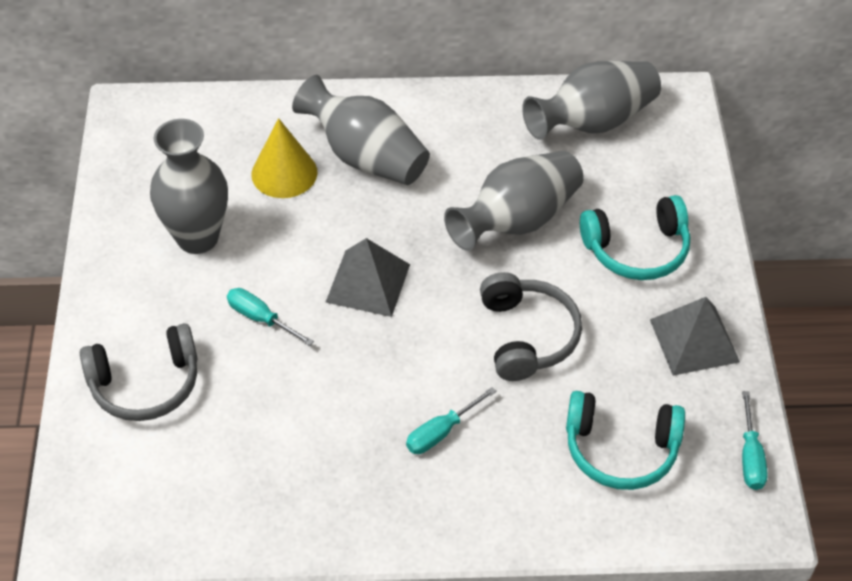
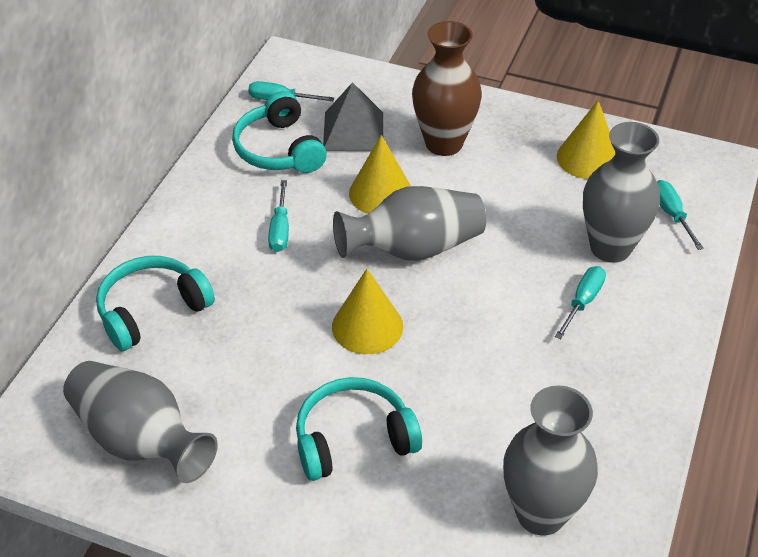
brown vase: none = 0 -> [412,21,482,156] = 1
grey headphones: [80,323,198,421] [480,272,582,381] = 2 -> none = 0
grey pyramid: [326,238,410,317] [650,297,740,376] = 2 -> [323,82,383,151] = 1
turquoise headphones: [566,391,685,490] [580,195,690,280] = 2 -> [96,256,215,351] [232,91,327,173] [296,377,422,481] = 3
turquoise screwdriver: [227,288,314,346] [406,387,497,454] [742,391,768,490] = 3 -> [248,81,334,101] [268,180,289,252] [555,266,606,339] [657,180,704,250] = 4
yellow cone: [251,118,318,198] = 1 -> [332,269,403,354] [349,135,411,214] [557,100,615,179] = 3

